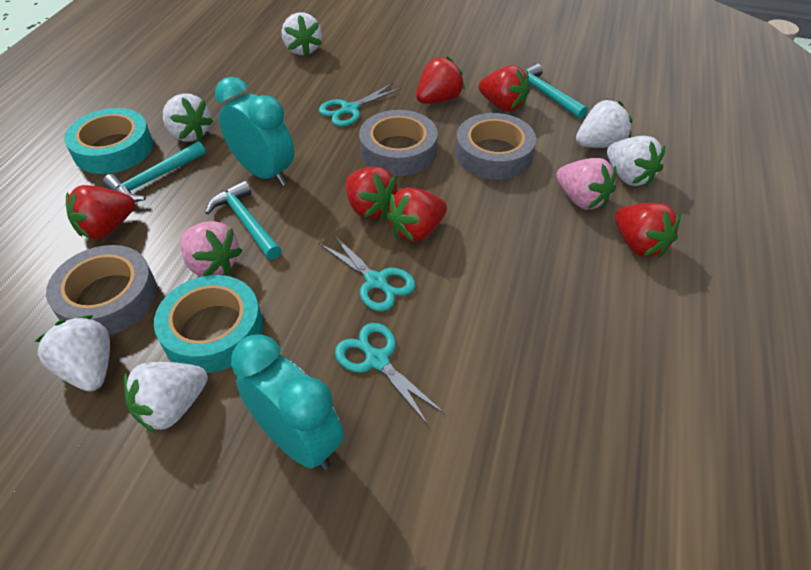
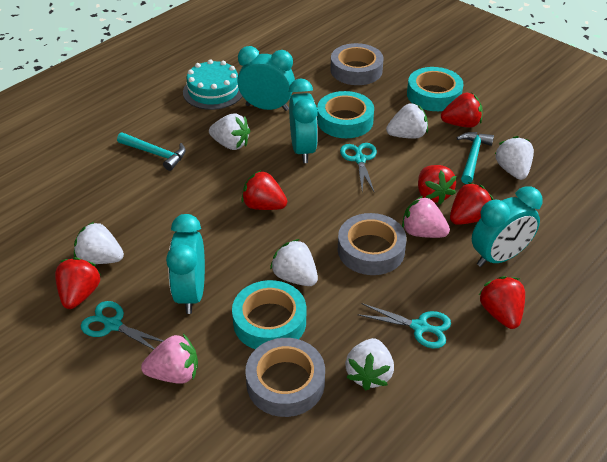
turquoise cake: none = 0 -> [183,59,243,110] = 1
turquoise clock: [215,77,294,186] [231,334,344,470] = 2 -> [166,214,205,314] [237,46,295,111] [289,79,318,163] [472,186,543,267] = 4
turquoise hammer: [103,141,206,202] [205,180,282,260] [523,63,588,119] = 3 -> [117,133,186,171] [457,132,494,184] = 2
turquoise tape: [64,108,153,174] [154,275,263,373] = 2 -> [232,280,306,349] [317,91,374,138] [407,67,464,111] = 3

